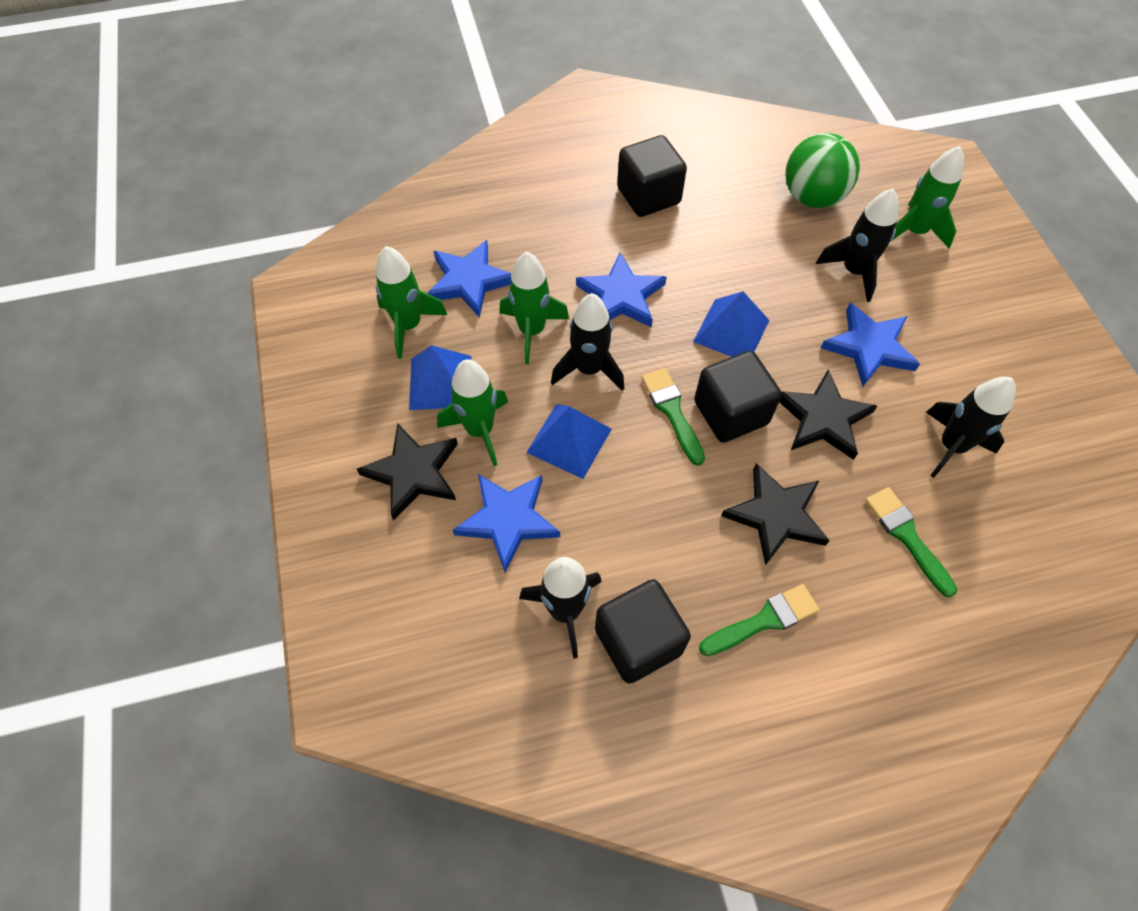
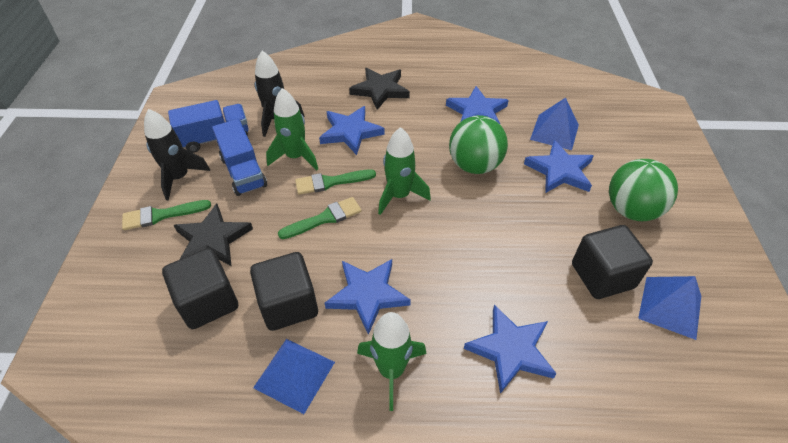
black rocket: [519,557,602,659] [551,293,625,391] [816,189,899,302] [926,377,1016,478] = 4 -> [144,109,210,201] [255,51,305,137] = 2
black star: [357,423,458,520] [721,463,830,566] [779,369,877,460] = 3 -> [174,203,253,266] [349,68,410,110] = 2
blue star: [427,240,511,318] [453,474,560,572] [576,253,667,327] [820,303,920,387] = 4 -> [319,106,385,155] [325,259,411,335] [446,86,509,124] [464,305,557,394] [524,140,594,193] = 5
blue truck: none = 0 -> [168,100,249,153] [212,119,267,196] = 2
green ball: [785,133,860,208] = 1 -> [449,115,508,174] [609,159,678,221] = 2
green rocket: [376,246,447,359] [437,359,508,466] [499,252,569,364] [893,146,964,249] = 4 -> [266,88,318,170] [357,312,427,411] [378,127,431,215] = 3

